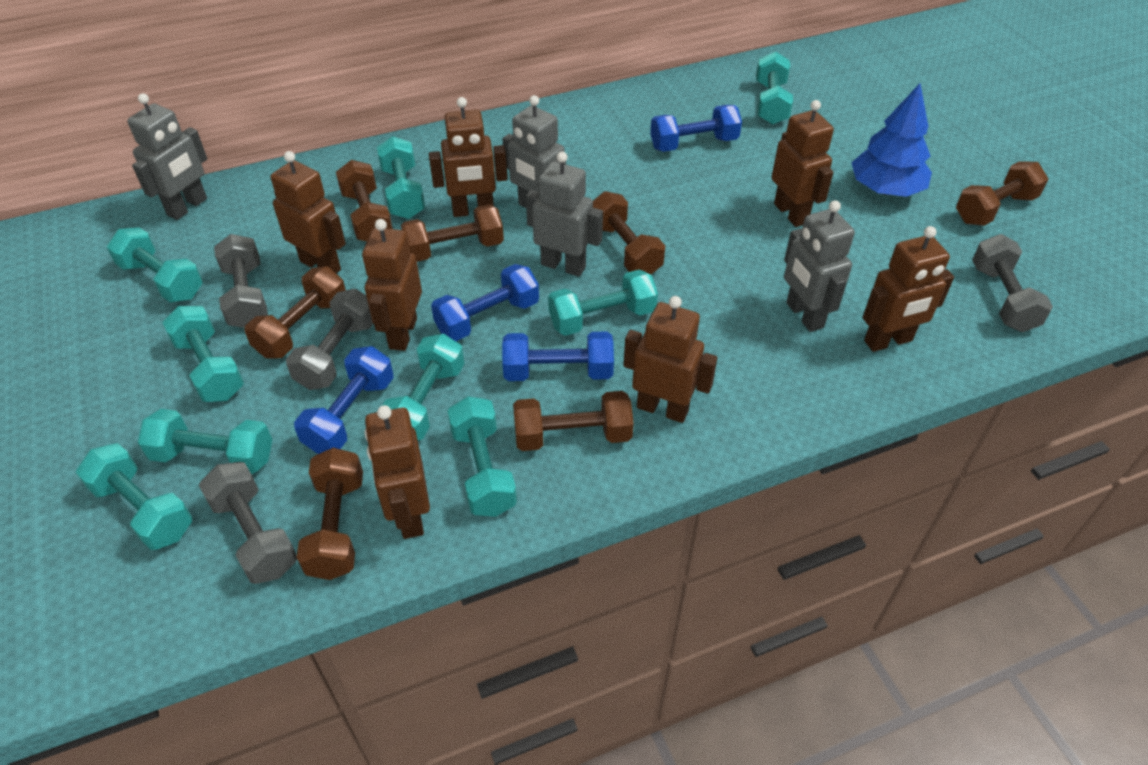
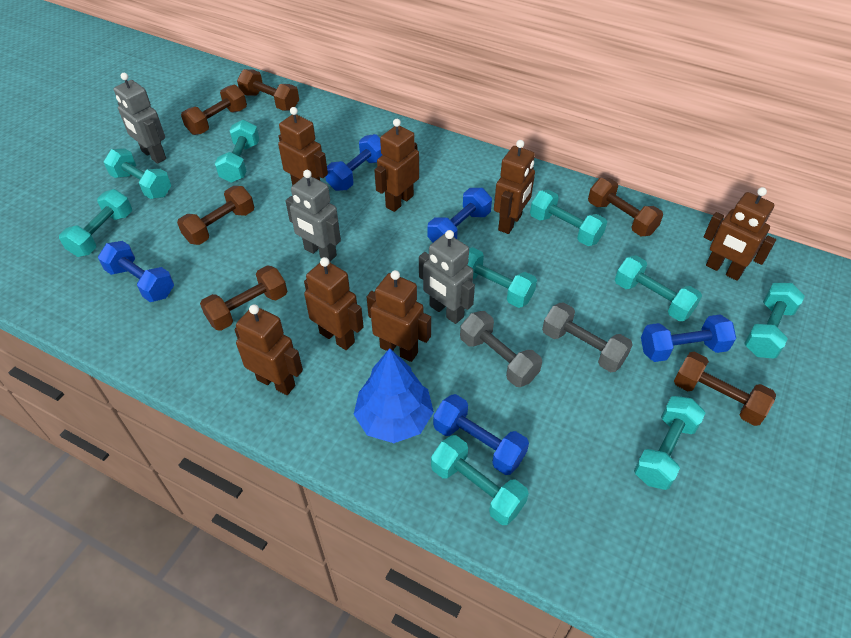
blue dumbbell: [294,346,394,454] [431,264,539,341] [502,332,614,381] [650,105,742,152] = 4 -> [98,241,174,302] [325,134,382,191] [428,188,492,242] [433,394,529,475] [641,315,736,362] = 5
brown dumbbell: [244,267,346,358] [296,448,363,580] [336,160,393,241] [401,204,504,262] [513,391,634,451] [593,191,665,275] [956,161,1048,226] = 7 -> [177,186,254,245] [181,85,247,135] [200,265,287,331] [237,69,299,111] [588,178,663,236] [674,352,776,426] = 6
grey dumbbell: [199,462,297,584] [214,234,268,328] [286,288,373,390] [972,234,1053,332] = 4 -> [460,311,542,387] [542,302,633,372] = 2
grey robot: [127,93,207,220] [503,95,566,208] [526,152,603,277] [784,200,855,332] = 4 -> [114,73,166,164] [286,170,341,262] [419,230,475,324] = 3

